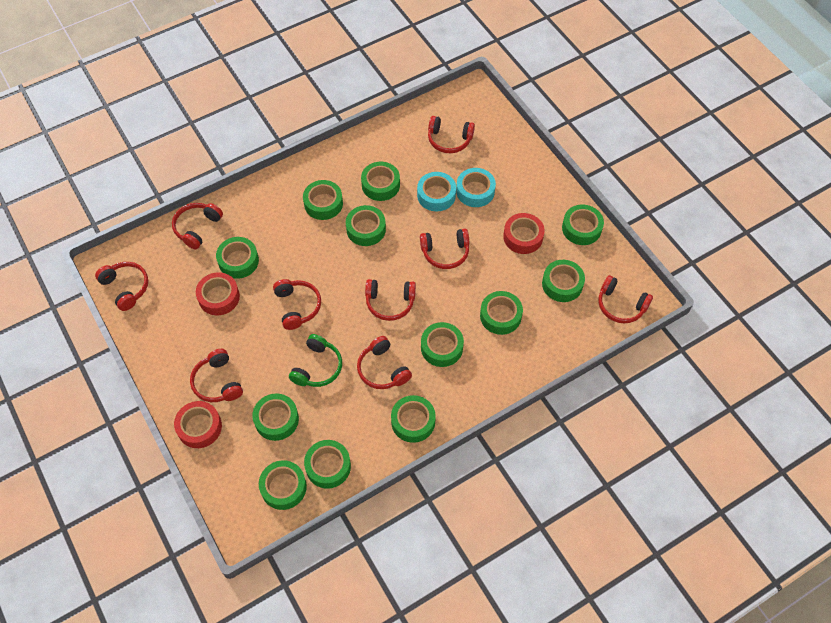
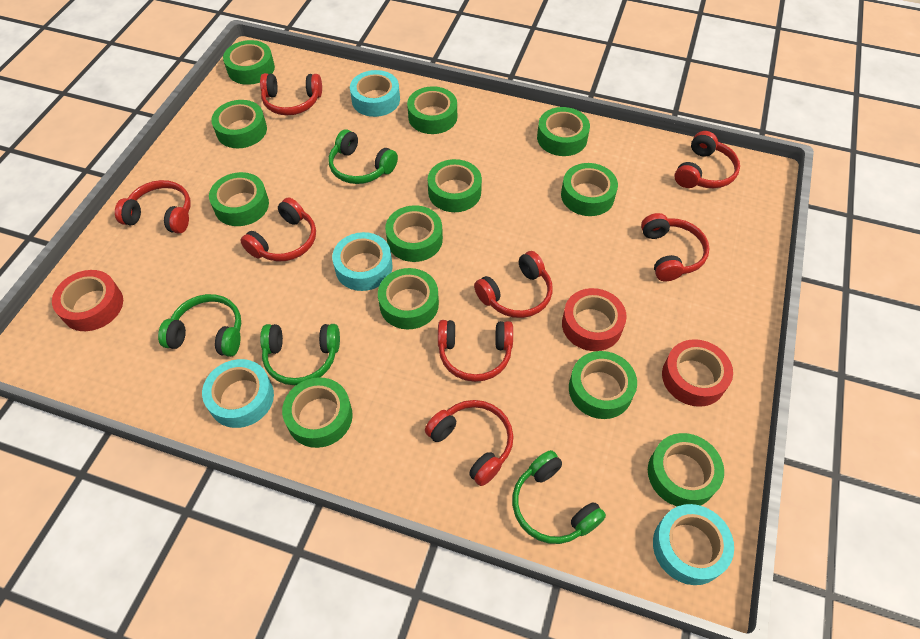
green headphones: [289,334,342,387] = 1 -> [158,294,241,357] [260,324,340,386] [329,129,398,184] [512,450,606,544] = 4
red headphones: [95,262,148,311] [172,203,223,249] [190,349,243,402] [273,279,321,330] [357,336,412,389] [365,279,416,321] [420,229,469,269] [428,116,475,153] [598,275,653,323] = 9 -> [115,180,191,234] [241,197,316,261] [260,73,322,115] [425,400,513,486] [438,320,513,382] [474,251,553,318] [641,213,710,281] [674,131,740,188] = 8
turquoise tape: [417,172,456,211] [456,168,496,207] = 2 -> [202,359,274,428] [332,232,393,291] [350,70,400,117] [653,504,734,585] = 4

